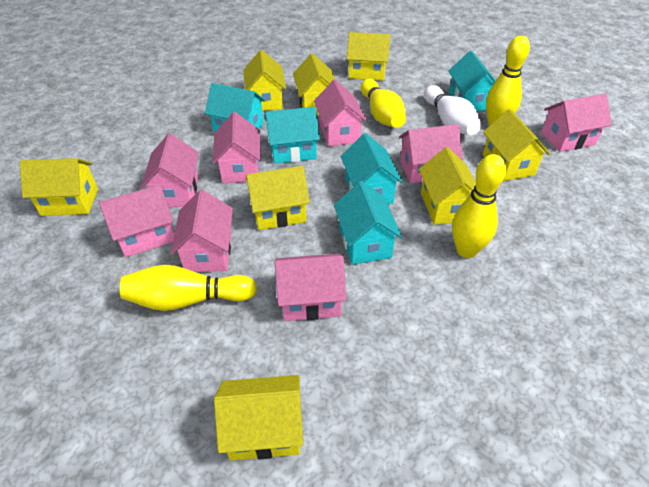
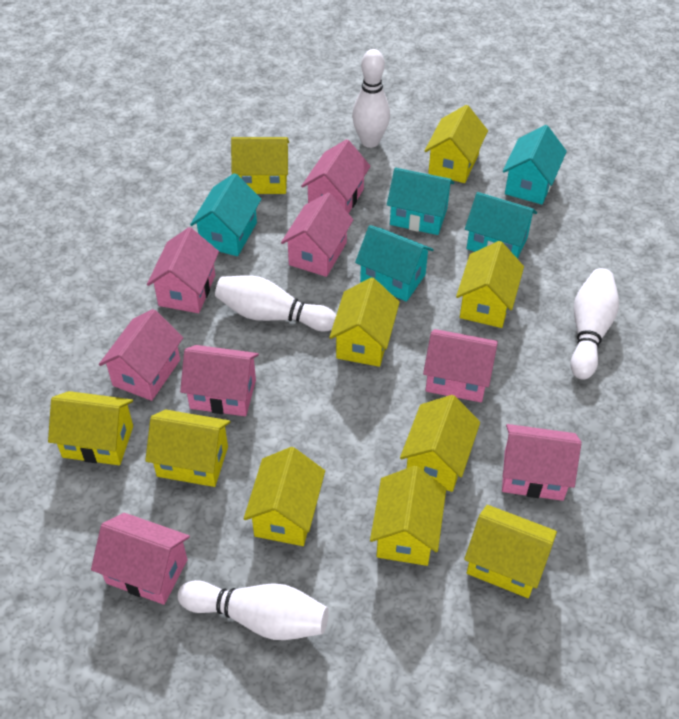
white bowling pin: [424,85,481,135] = 1 -> [177,580,329,640] [215,275,336,331] [352,49,390,148] [570,268,619,380] = 4
yellow bowling pin: [120,265,257,311] [361,79,406,128] [452,154,506,258] [486,36,530,126] = 4 -> none = 0
yellow house: [20,158,98,216] [214,375,303,460] [243,50,286,111] [246,166,310,230] [293,53,335,115] [347,32,391,81] [419,147,476,225] [483,109,550,181] = 8 -> [48,391,133,465] [145,409,230,487] [231,137,289,194] [244,447,325,546] [329,277,400,367] [370,466,446,566] [400,395,480,492] [425,105,488,183] [456,241,524,328] [464,505,557,598] = 10

